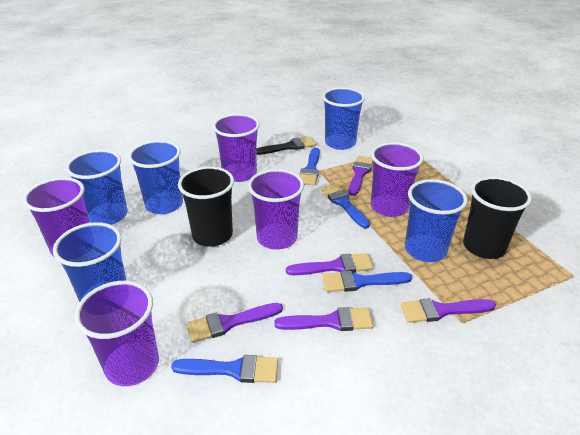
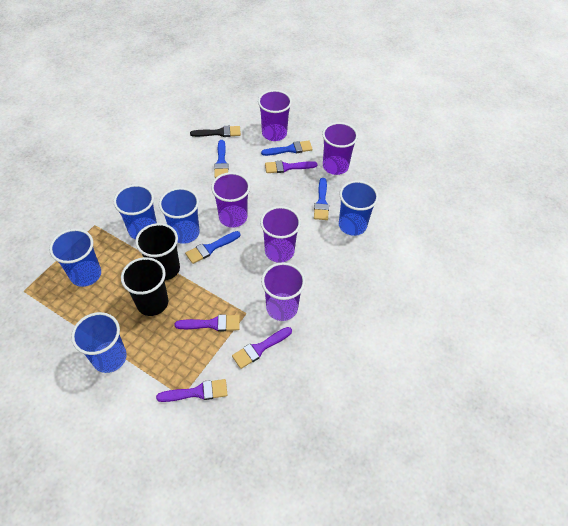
purple brush: [186,303,283,343] [275,307,373,331] [286,253,373,275] [348,156,373,196] [401,298,496,323] = 5 -> [156,379,227,402] [174,314,240,332] [232,327,292,369] [265,161,318,173] = 4

